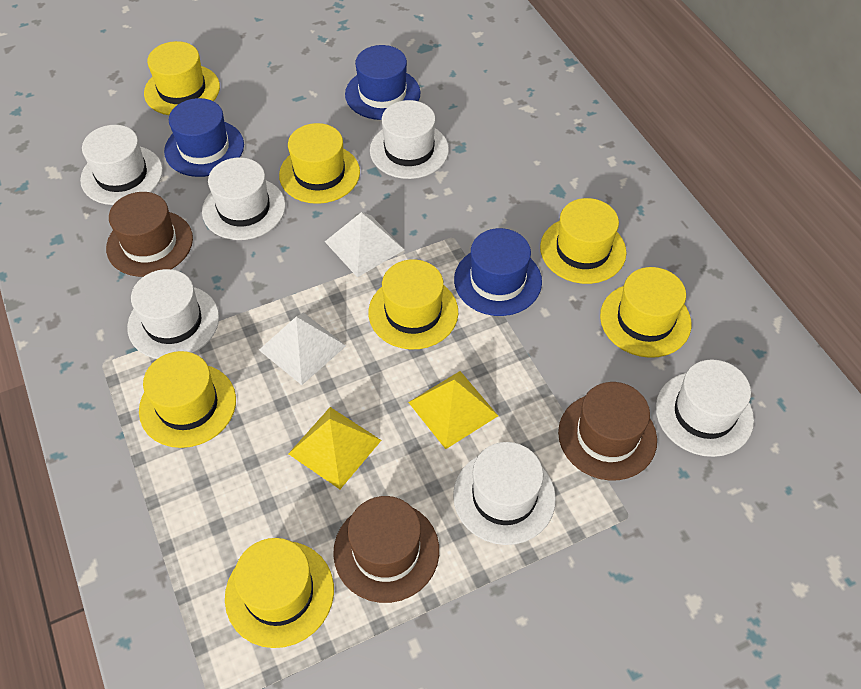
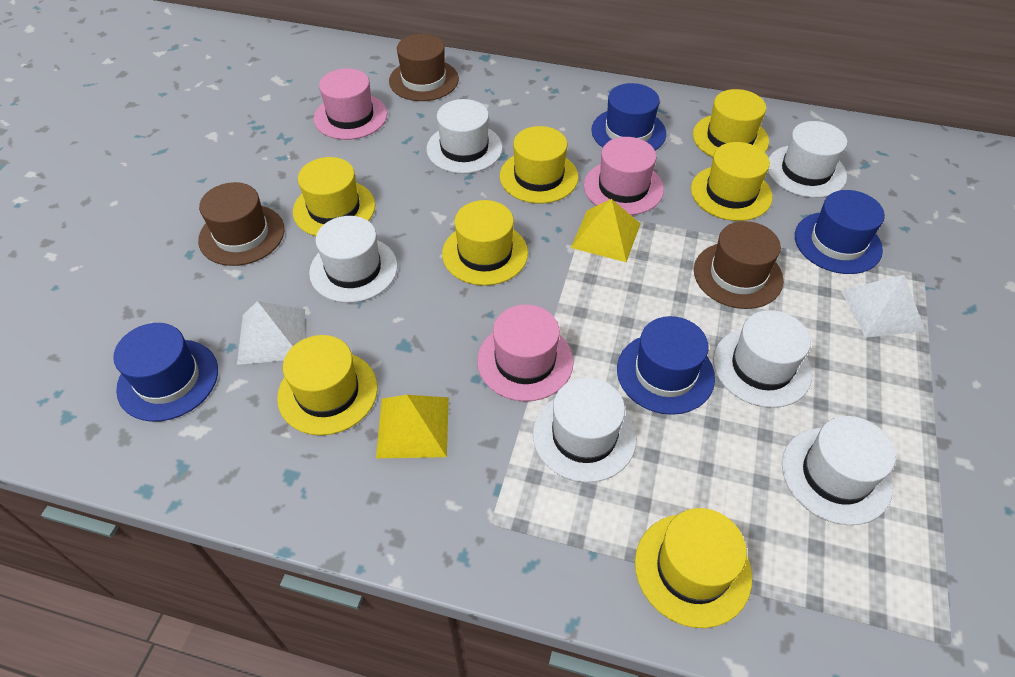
blue hat: [164,98,244,177] [345,45,420,120] [454,228,542,316] = 3 -> [113,323,218,422] [591,83,666,150] [617,316,715,415] [795,190,885,274] = 4
pink hat: none = 0 -> [314,68,387,140] [477,304,574,401] [584,137,664,215] = 3

